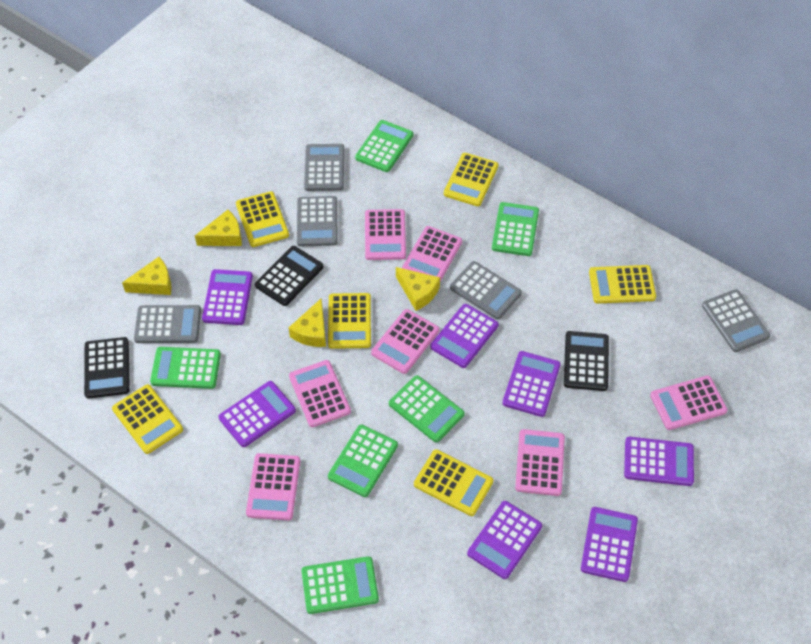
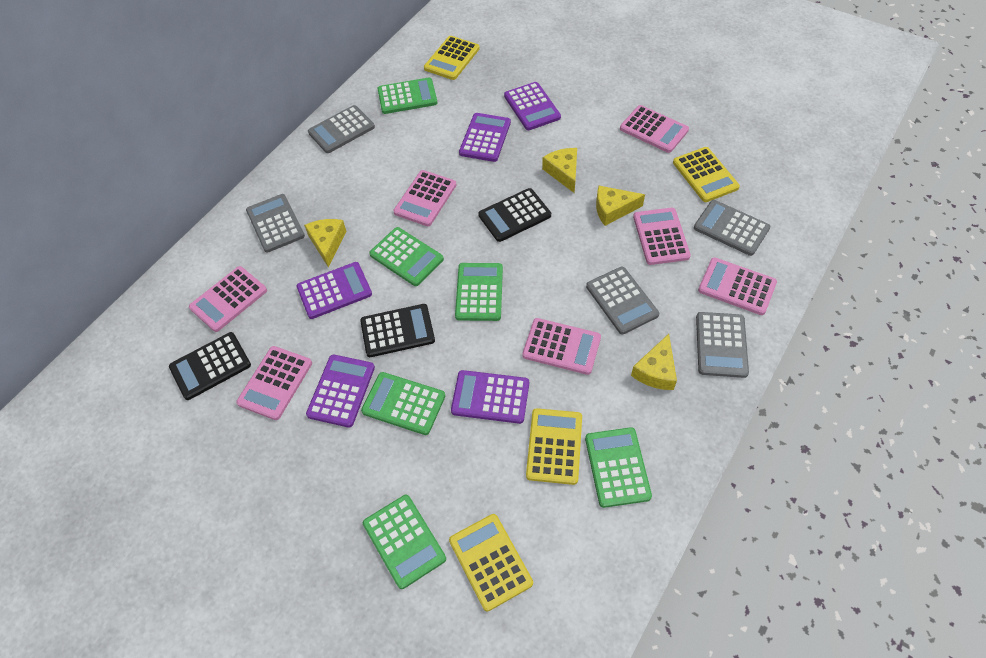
purple calculator: [202,269,253,325] [219,381,296,447] [430,304,498,368] [467,501,542,579] [502,351,560,417] [581,507,638,582] [624,437,694,486] = 7 -> [297,262,372,319] [306,355,375,428] [451,370,529,424] [459,113,511,162] [504,82,561,130] = 5
yellow calculator: [112,384,183,454] [236,191,289,247] [328,293,371,349] [414,449,493,516] [444,153,499,206] [589,265,656,303] = 6 -> [424,36,480,80] [449,514,533,611] [526,408,582,485] [673,147,740,202] = 4

